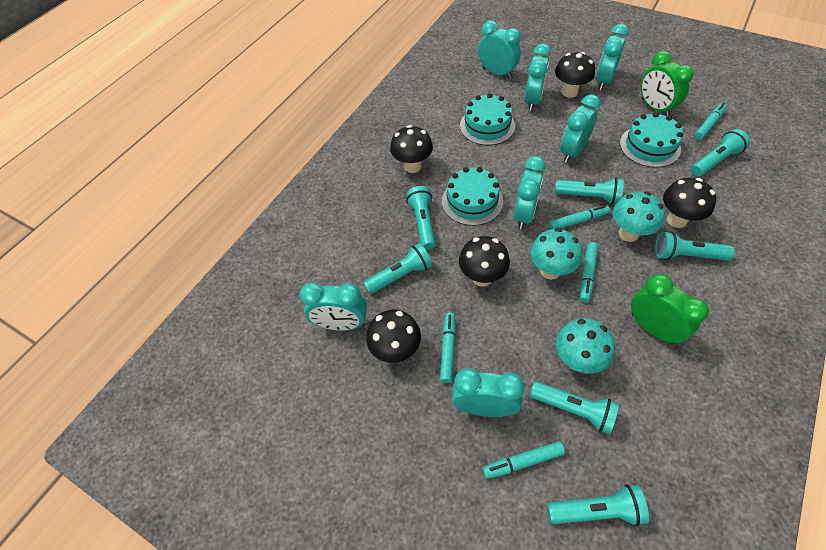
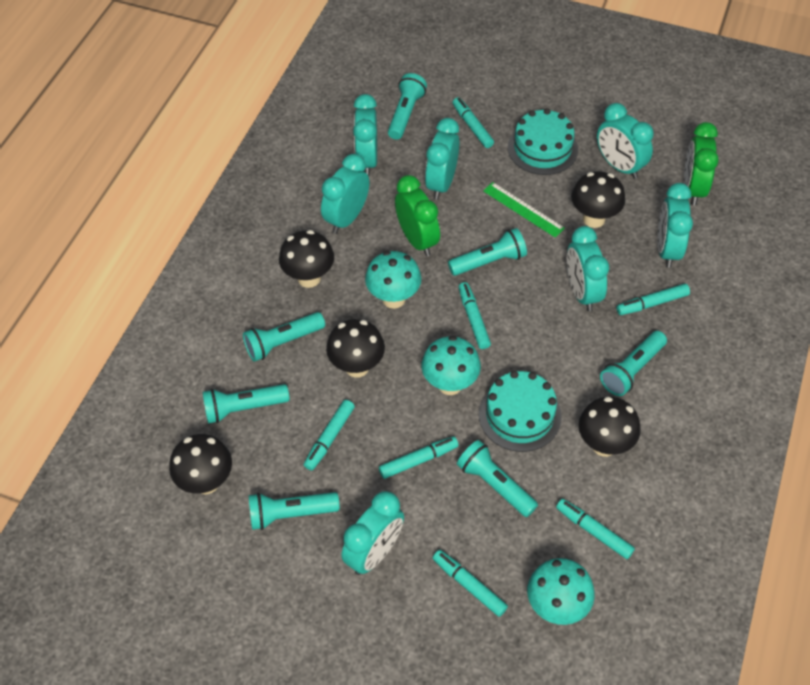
green ruler: none = 0 -> [483,182,565,238] = 1
turquoise cake: [442,167,503,226] [460,93,515,145] [620,112,683,168] = 3 -> [479,371,562,452] [508,108,578,175] = 2
turquoise marker: [440,312,456,383] [483,441,565,479] [548,205,610,230] [580,242,598,302] [694,103,727,140] = 5 -> [304,400,355,471] [379,436,459,479] [433,550,508,617] [453,97,494,148] [459,282,491,349] [556,499,635,559] [616,284,690,315] = 7

